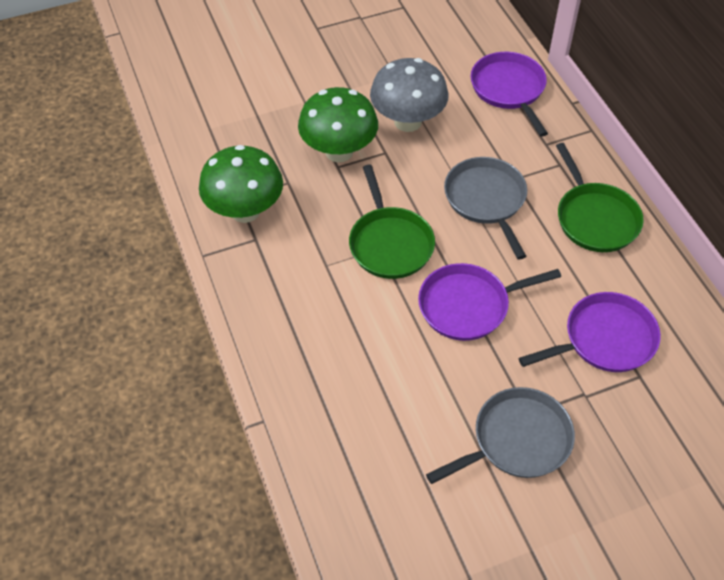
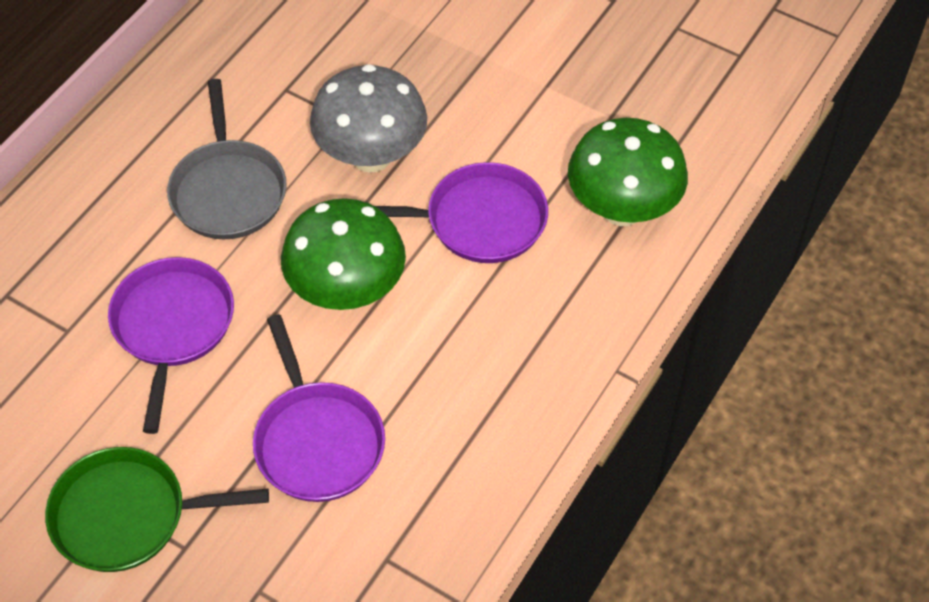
green pan: [349,165,435,279] [556,143,644,252] = 2 -> [45,447,269,572] = 1
grey pan: [426,387,575,484] [444,157,527,260] = 2 -> [167,79,286,239] = 1

